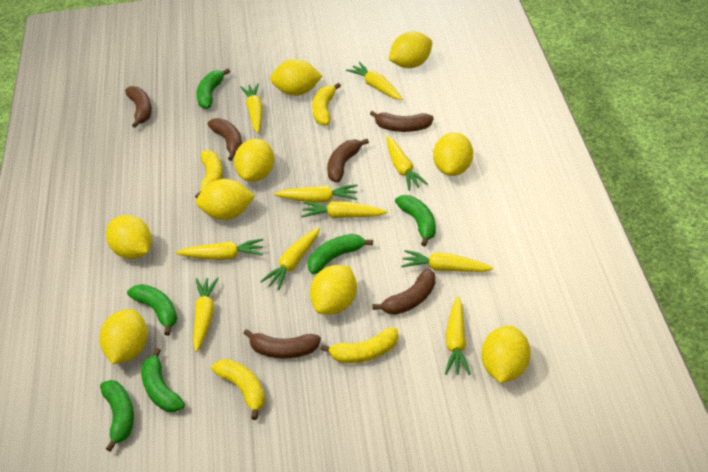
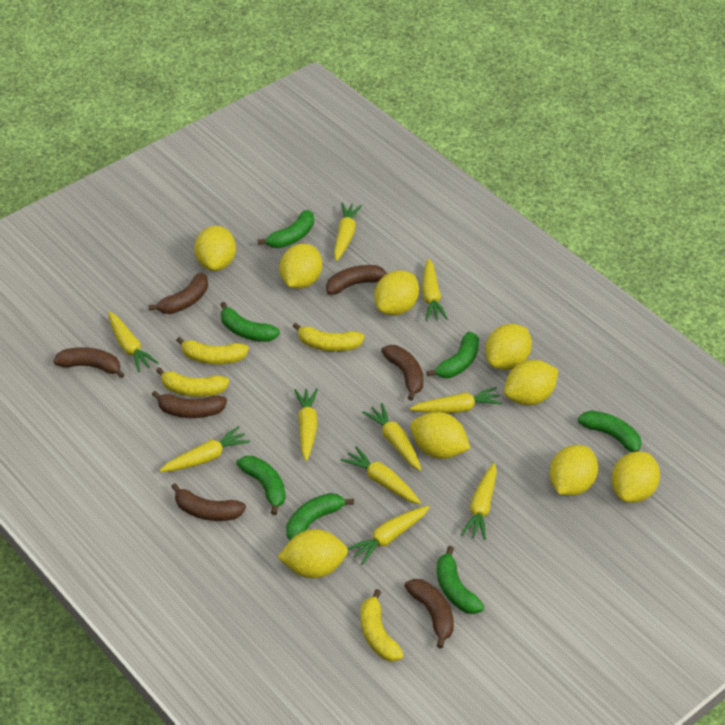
brown banana: [125,86,152,128] [208,118,242,161] [244,329,321,359] [327,139,369,182] [370,111,434,132] [372,268,435,315] = 6 -> [53,347,125,378] [148,273,208,314] [152,391,227,418] [171,483,246,521] [326,265,387,295] [381,345,423,401] [404,579,454,649] = 7
green banana: [100,380,134,452] [127,284,177,336] [141,348,185,412] [196,68,230,109] [308,234,373,274] [395,195,436,246] = 6 -> [220,302,280,342] [236,456,286,515] [258,210,314,248] [286,493,354,540] [427,331,479,378] [437,546,484,614] [578,411,642,452] = 7

